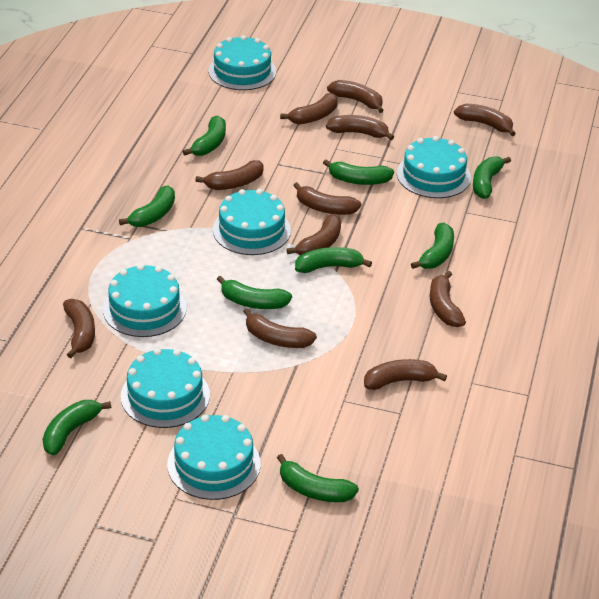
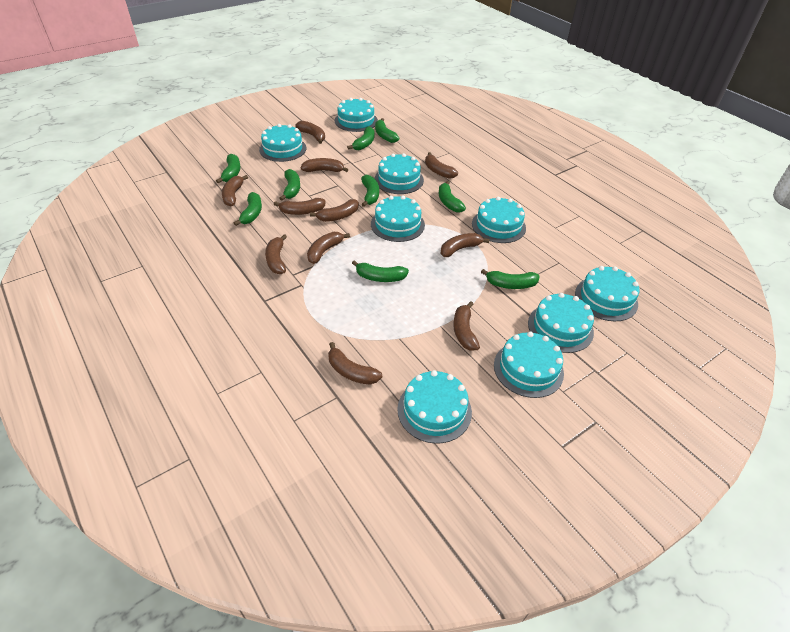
turquoise cake: [103,264,187,337] [121,348,210,428] [167,415,261,500] [208,35,276,90] [213,189,291,255] [397,136,471,198] = 6 -> [259,124,306,162] [335,98,378,132] [371,195,425,242] [374,153,424,194] [397,370,472,444] [472,197,526,243] [494,332,564,398] [528,293,594,353] [575,266,639,321] = 9

